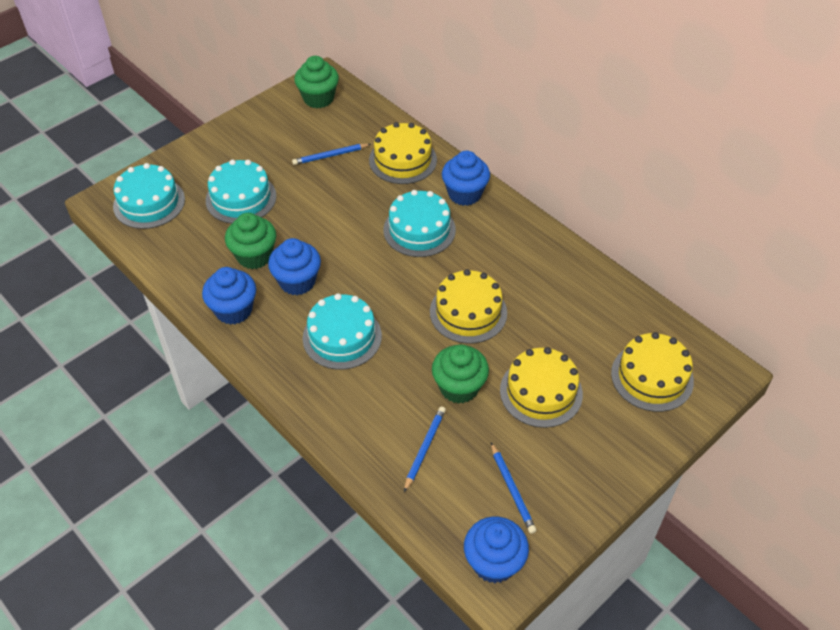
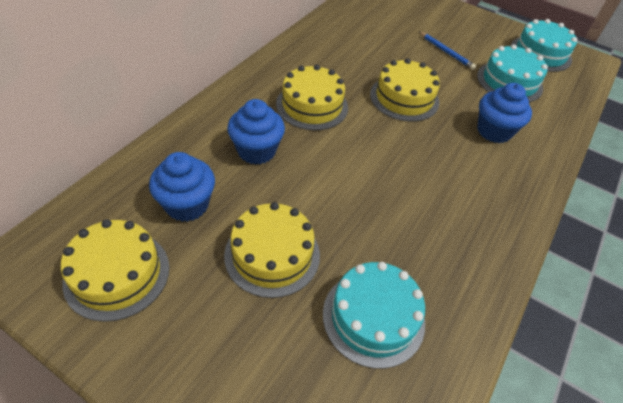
blue cupcake: [202,267,256,325] [268,238,321,295] [442,151,490,206] [464,516,529,583] = 4 -> [149,152,215,222] [227,99,285,165] [477,83,532,143] = 3
blue pencil: [292,144,371,165] [404,407,446,492] [491,442,537,534] = 3 -> [419,32,476,70] = 1
green cupcake: [225,213,276,269] [294,56,339,108] [432,344,489,404] = 3 -> none = 0
turquoise cake: [113,163,185,229] [206,159,277,224] [303,293,382,369] [384,190,456,257] = 4 -> [323,262,425,369] [477,44,548,102] [511,19,577,72] = 3

